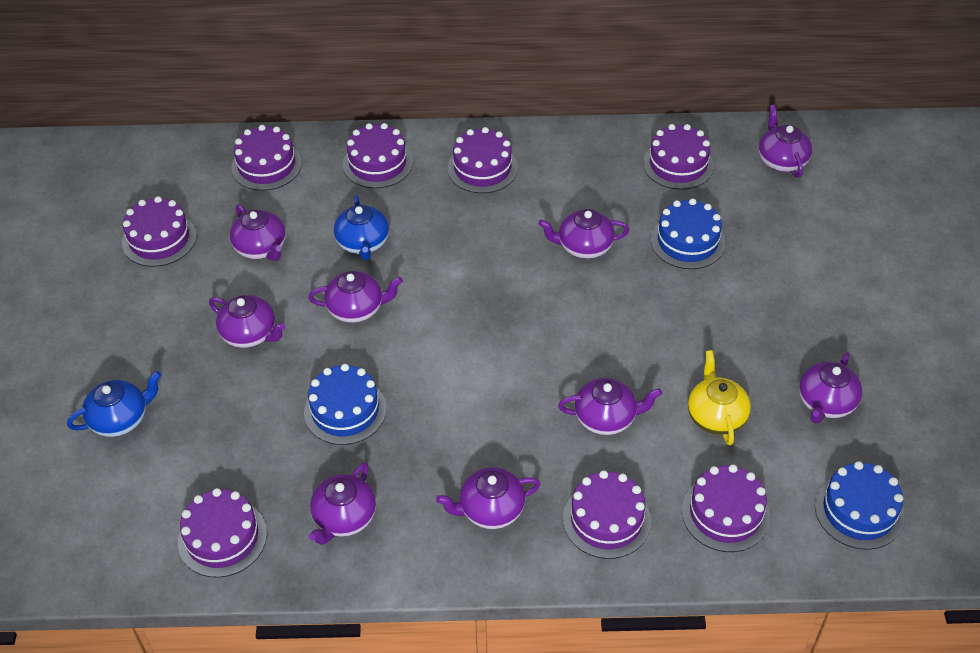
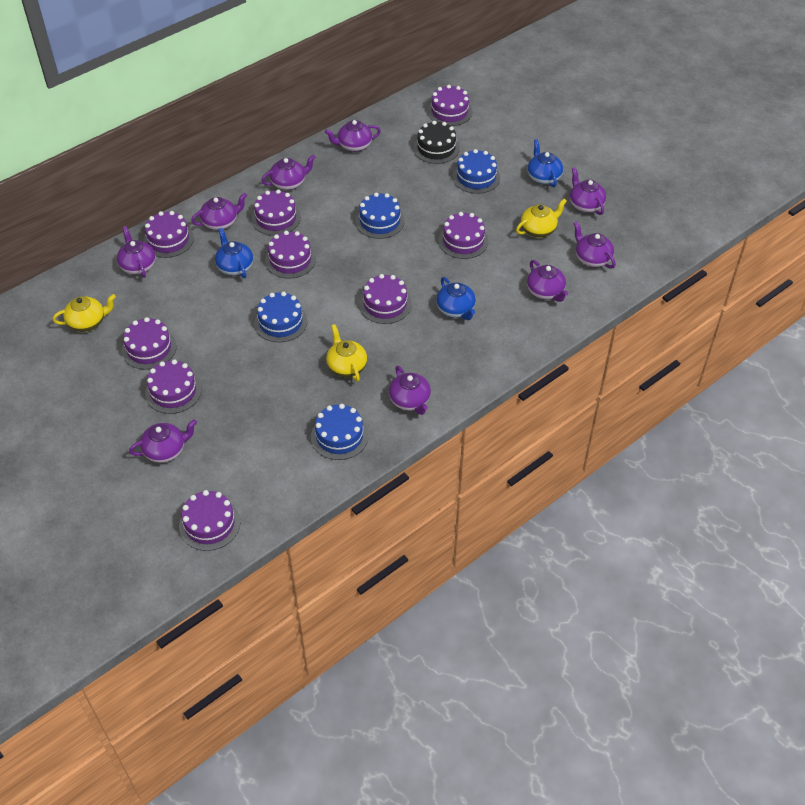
black cake: none = 0 -> [413,121,460,164] = 1
blue cake: [304,364,387,445] [651,199,725,269] [815,461,904,550] = 3 -> [254,292,308,342] [311,404,368,460] [355,193,405,239] [453,149,500,194] = 4
blue teapot: [67,371,161,437] [334,195,389,260] = 2 -> [215,228,253,278] [436,277,476,320] [528,139,563,187] = 3
purple cake: [122,196,197,267] [178,488,267,578] [231,125,302,191] [343,123,413,188] [448,127,518,193] [563,470,651,559] [643,124,714,190] [682,464,770,552] = 8 -> [122,317,177,370] [143,211,194,258] [145,359,202,414] [179,490,240,551] [251,189,301,236] [265,231,316,278] [359,274,412,324] [427,85,472,126] [439,212,488,259] = 9
yellow teapot: [688,350,751,445] = 1 -> [53,294,116,332] [326,324,367,382] [516,198,567,238] = 3

